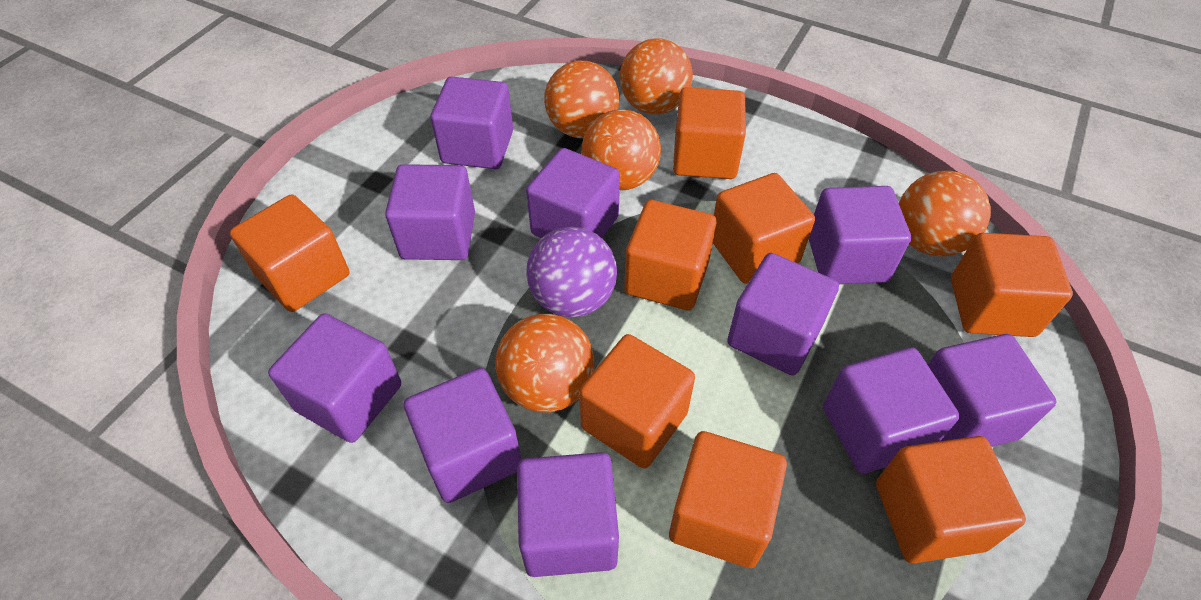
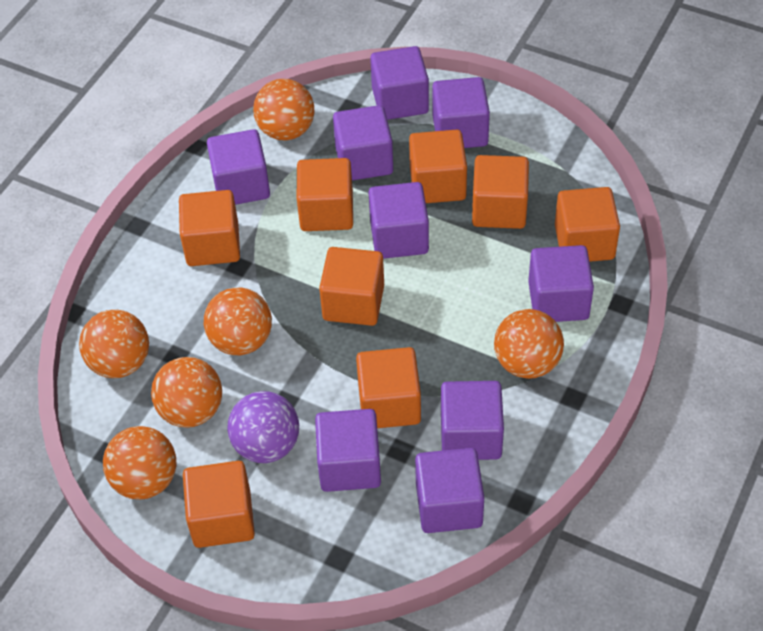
orange ball: [496,314,594,412] [544,61,619,138] [581,109,661,190] [620,39,693,115] [899,171,991,257] = 5 -> [79,310,149,378] [103,426,177,499] [151,357,222,428] [204,287,272,355] [253,79,315,140] [494,309,564,379] = 6
purple cube: [268,313,401,443] [385,164,475,260] [404,368,522,503] [430,77,513,169] [517,452,619,577] [526,148,620,238] [727,253,839,376] [809,186,911,284] [823,347,960,474] [928,334,1057,447] = 10 -> [207,129,270,205] [315,409,381,492] [333,105,393,180] [368,182,429,259] [370,46,429,120] [415,448,484,533] [432,77,490,148] [441,381,504,460] [528,245,594,322] = 9

